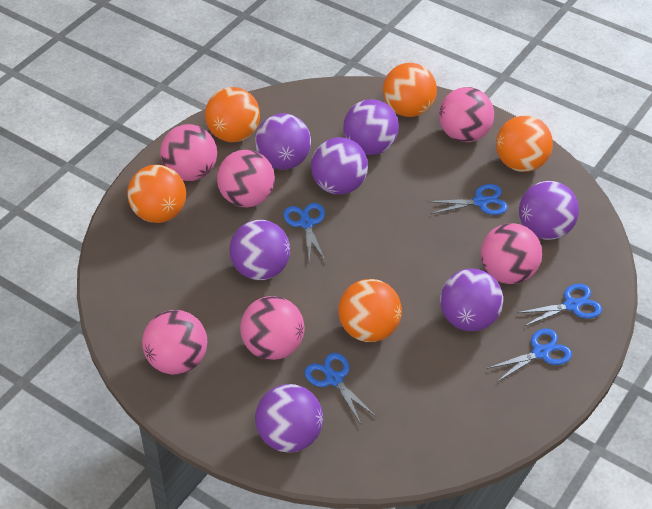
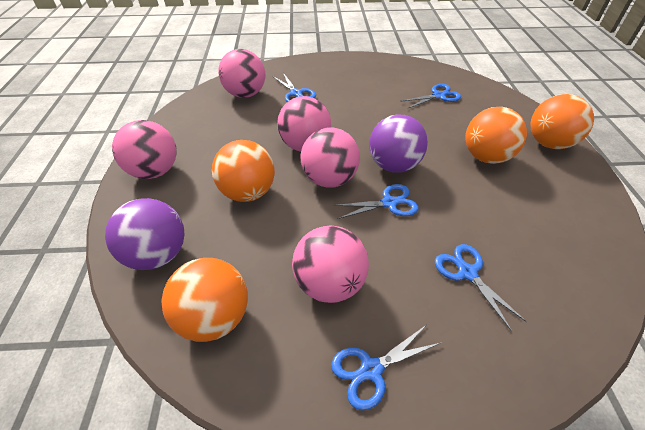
orange ball: [127,165,186,223] [205,87,260,142] [338,279,402,342] [383,63,437,117] [496,116,553,172] = 5 -> [162,258,248,342] [212,140,275,202] [465,107,527,164] [530,94,594,149] = 4
pink ball: [142,310,207,375] [160,124,217,181] [217,150,275,207] [240,296,304,360] [439,87,494,142] [481,223,542,284] = 6 -> [112,120,177,179] [218,49,265,98] [277,96,331,152] [292,225,369,303] [300,128,360,188] = 5
purple ball: [229,220,290,280] [255,113,311,170] [255,384,323,453] [311,137,368,195] [343,99,399,155] [440,269,503,331] [519,181,579,240] = 7 -> [105,198,184,270] [369,114,428,173] = 2

